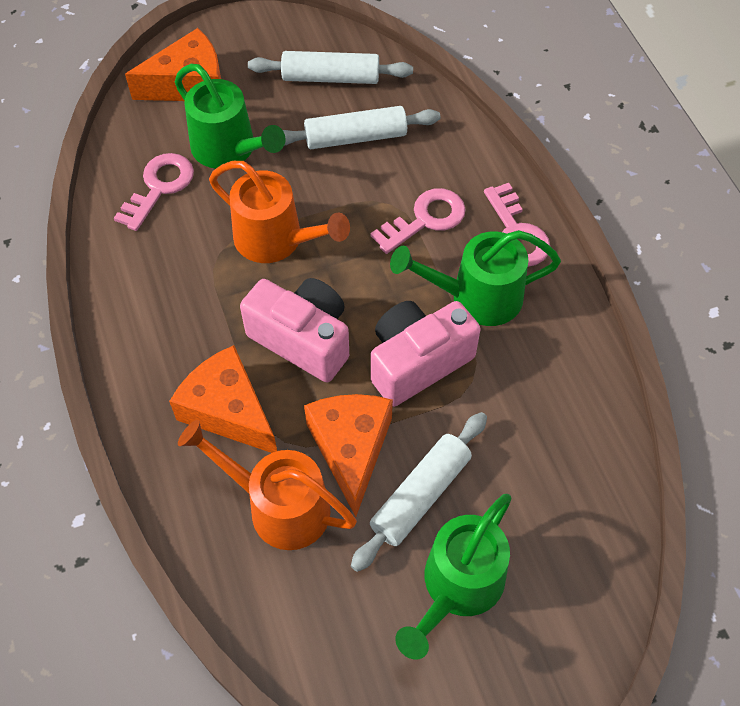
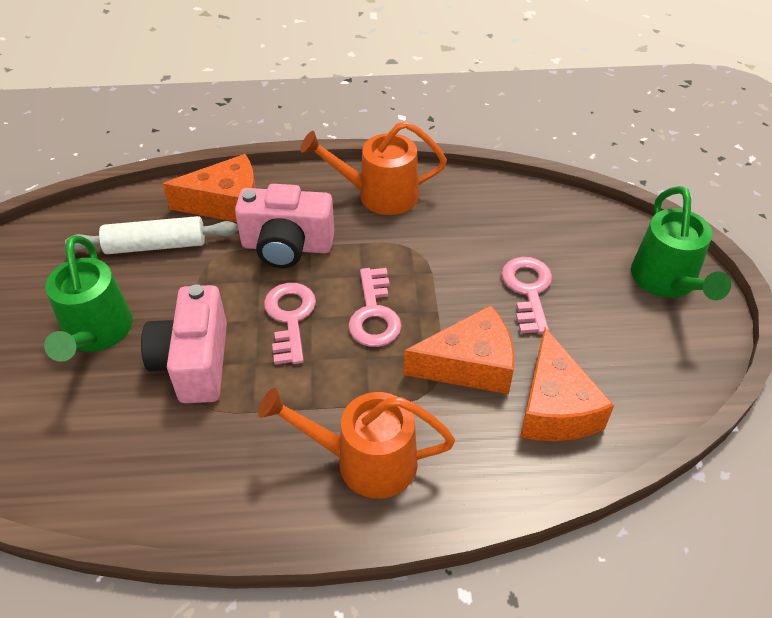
green watering can: [175,64,286,169] [390,230,561,326] [395,494,512,659] = 3 -> [44,235,133,362] [631,186,731,300] = 2
white rolling pin: [248,51,413,84] [283,106,440,149] [351,412,487,572] = 3 -> [65,216,238,254] = 1

